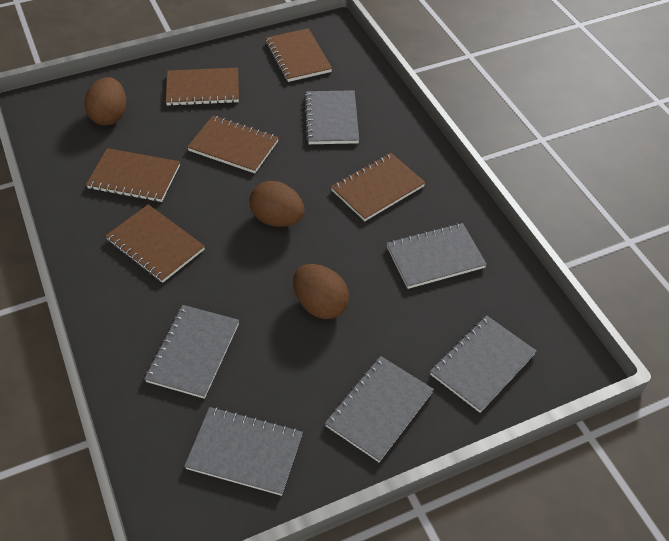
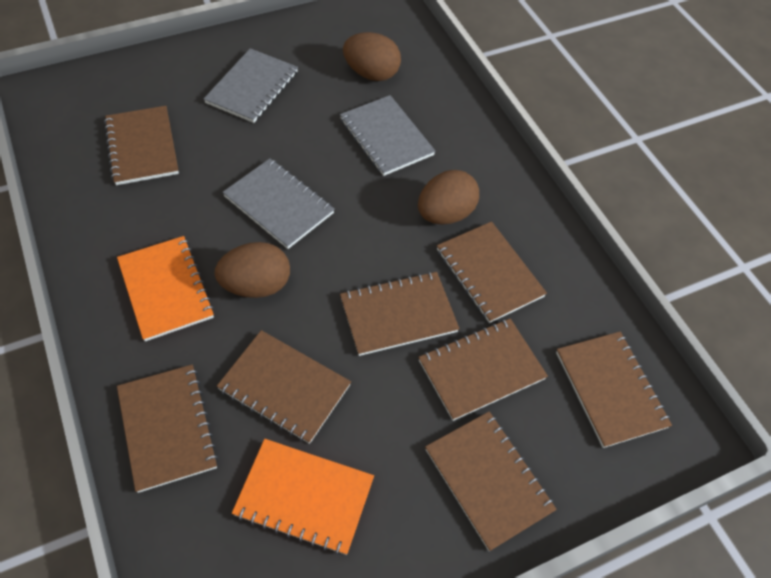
brown notebook: [86,148,180,202] [105,204,205,283] [166,67,239,106] [187,116,279,173] [266,28,332,82] [331,153,426,221] = 6 -> [104,106,179,185] [117,365,218,493] [217,330,351,444] [340,272,459,356] [418,319,548,421] [425,411,557,551] [437,221,547,323] [556,332,672,448] = 8
grey notebook: [144,305,239,399] [184,407,303,496] [304,90,359,144] [325,356,434,462] [386,223,487,289] [430,315,537,413] = 6 -> [204,48,298,123] [223,158,335,249] [340,95,435,176] = 3
orange notebook: none = 0 -> [117,236,214,341] [232,439,374,555] = 2

